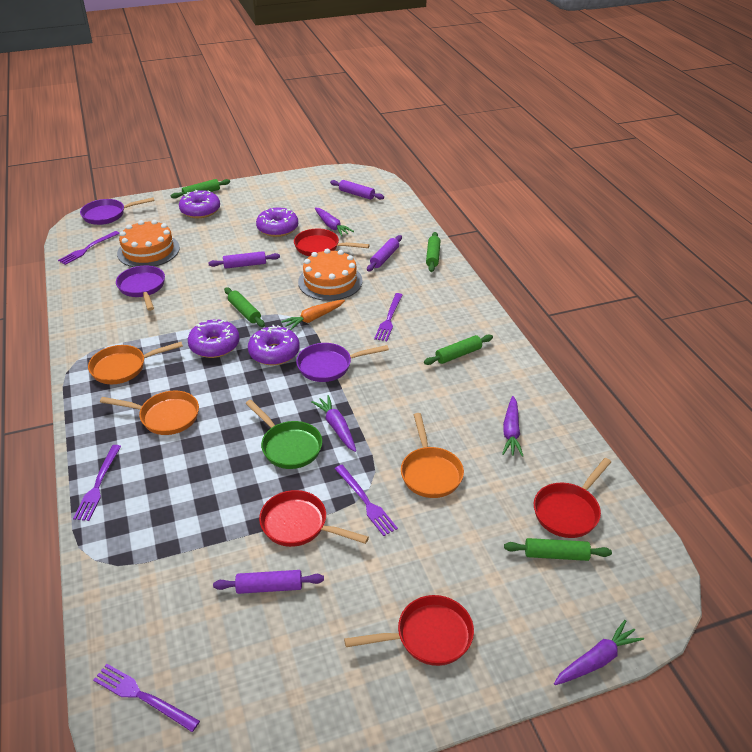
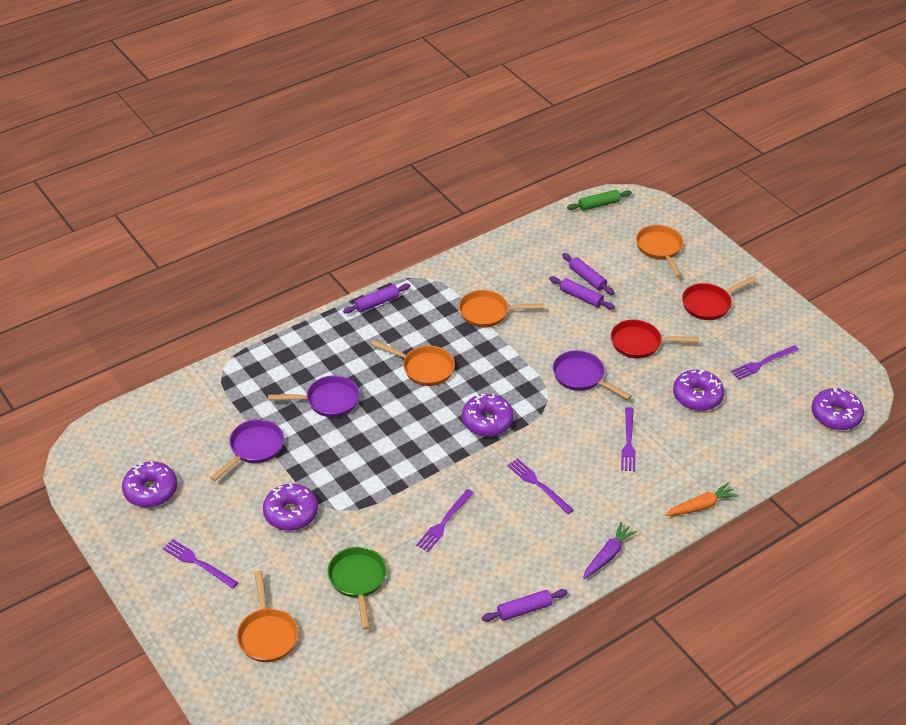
green rolling pin: [171,179,230,199] [224,287,265,327] [424,334,493,365] [426,232,441,272] [504,538,612,561] = 5 -> [567,190,632,211] = 1
orange cake: [117,220,180,267] [298,249,363,301] = 2 -> none = 0
orange pan: [88,342,183,384] [100,390,199,435] [401,413,464,498] = 3 -> [237,570,298,662] [371,340,455,386] [459,290,544,327] [636,225,683,277] = 4
purple carrot: [311,395,356,452] [315,207,354,236] [502,396,523,457] [554,620,644,685] = 4 -> [583,522,637,579] = 1
purple donut: [179,190,220,218] [188,319,240,358] [248,325,300,365] [256,207,298,237] = 4 -> [122,461,177,507] [263,483,318,531] [462,394,514,436] [673,370,724,411] [811,388,864,430] = 5
red pan: [259,490,369,547] [294,229,369,256] [344,595,474,666] [534,458,611,538] = 4 -> [611,320,699,358] [682,276,757,320] = 2

